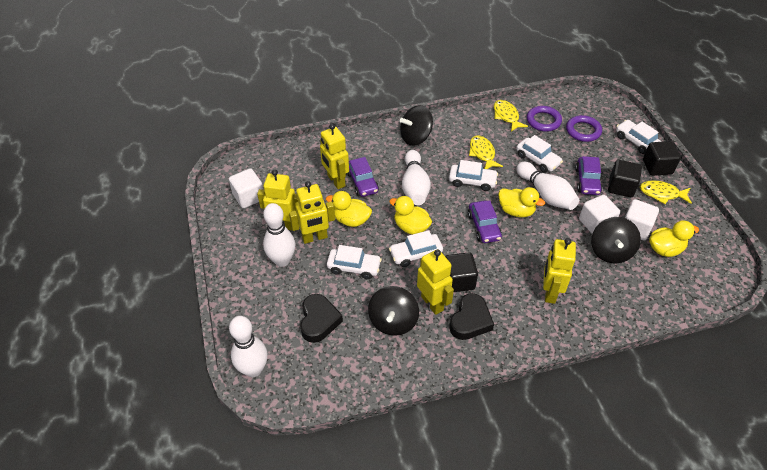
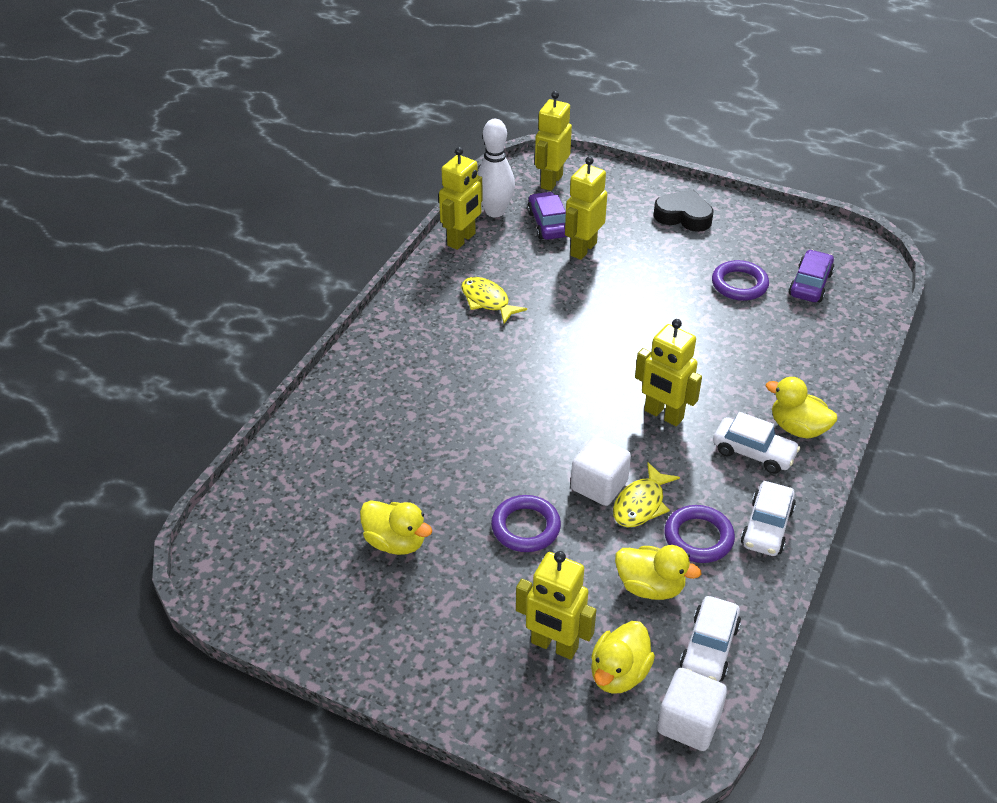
black cube: [445,252,478,292] [608,160,642,197] [643,141,681,176] = 3 -> none = 0
black heart: [300,294,343,343] [449,293,494,340] = 2 -> [653,189,714,232] = 1
black spinning top: [368,286,419,336] [400,105,433,146] [591,217,641,264] = 3 -> none = 0
purple car: [347,157,379,197] [468,200,502,243] [575,156,602,195] = 3 -> [527,192,567,240] [788,249,834,303] = 2
purple ring: [527,106,562,132] [566,115,602,142] = 2 -> [491,495,561,552] [664,505,735,563] [712,260,769,301] = 3
white bowling pin: [229,316,268,377] [263,203,295,267] [402,150,431,205] [517,162,579,210] = 4 -> [478,119,515,217] = 1
white car: [327,245,382,279] [389,230,443,267] [449,160,498,191] [516,135,563,173] [616,120,661,154] = 5 -> [680,596,741,682] [713,412,800,474] [741,481,796,556] = 3
white cube: [229,168,263,208] [579,195,620,234] [625,199,659,241] = 3 -> [571,436,631,506] [657,668,727,751] = 2
yellow fish: [469,135,503,169] [494,100,528,132] [640,180,692,204] = 3 -> [461,277,527,324] [613,462,680,527] = 2

